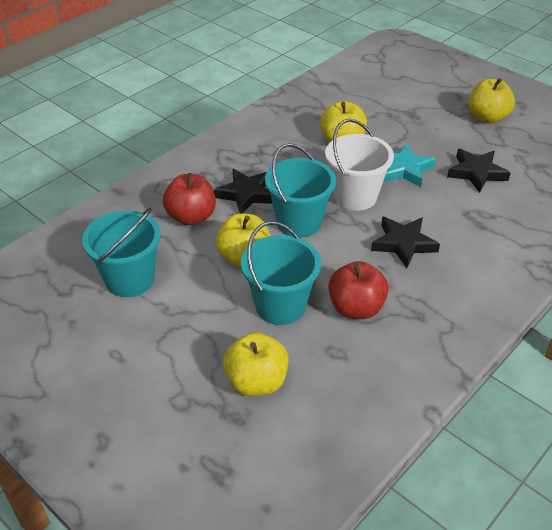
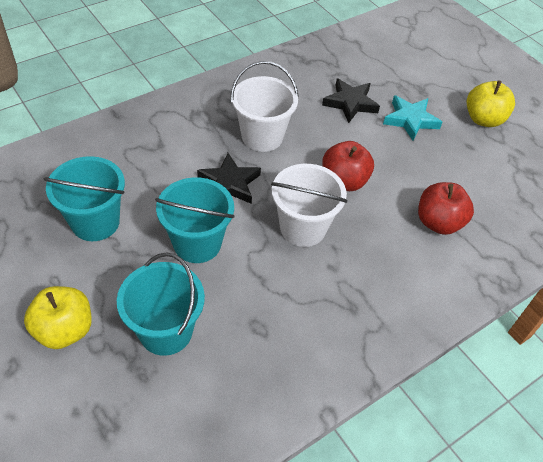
black star: [214,168,272,214] [371,217,440,268] [447,149,510,193] = 3 -> [197,153,261,204] [322,78,380,123] = 2
white bucket: [325,119,394,211] = 1 -> [231,61,299,152] [271,164,347,247] = 2
yellow apple: [216,213,271,267] [223,332,289,396] [320,101,367,143] [468,78,515,124] = 4 -> [24,286,92,349] [466,80,515,127] = 2

